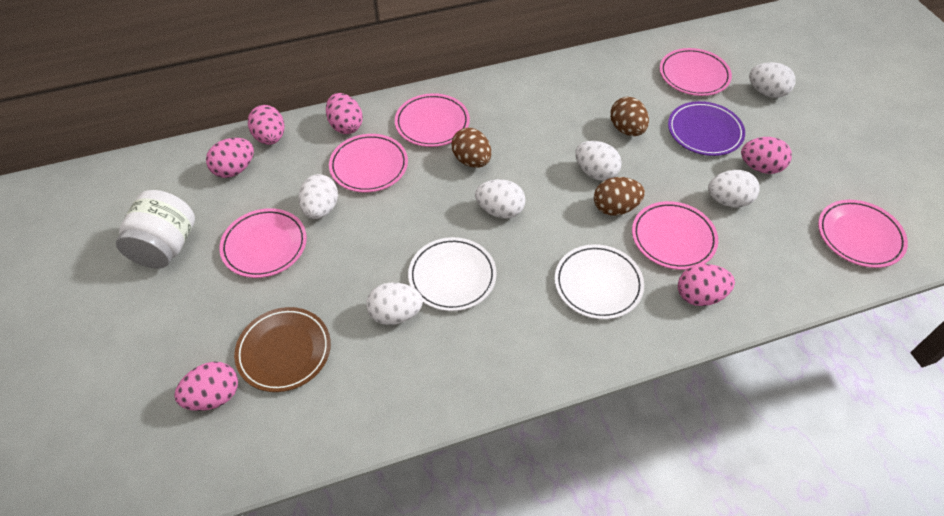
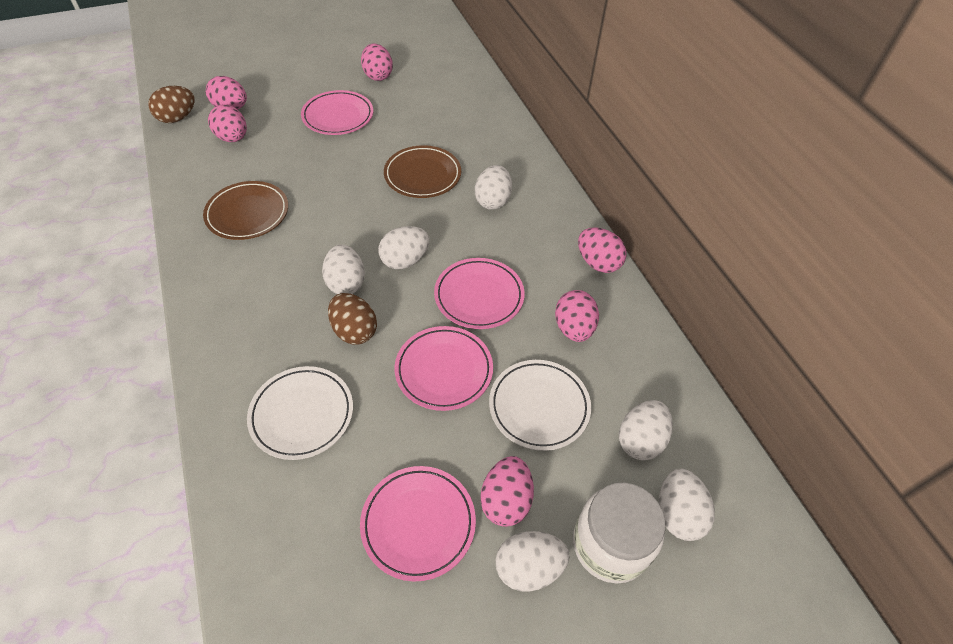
brown egg: [451,128,491,168] [594,177,645,216] [610,97,649,136] = 3 -> [148,86,195,123] [328,293,377,345] = 2
brown plate: [234,307,331,392] = 1 -> [203,181,288,240] [384,145,461,198] = 2
pink plate: [219,208,307,278] [329,134,408,192] [395,93,470,147] [632,201,718,270] [660,48,732,96] [818,200,908,268] = 6 -> [301,90,373,135] [360,466,476,582] [394,326,493,411] [434,258,525,329] = 4
purple plate: [668,101,745,156] = 1 -> none = 0

